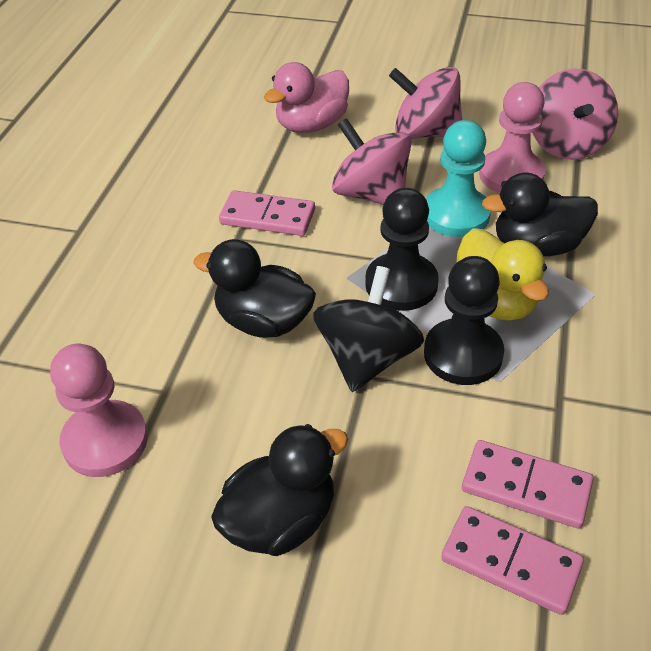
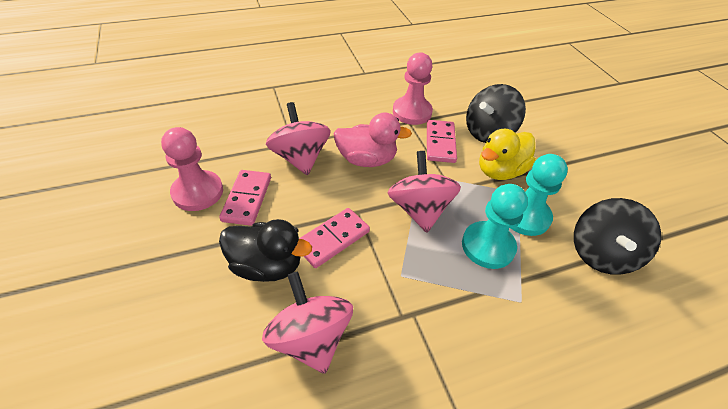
black duck: [193,239,316,338] [211,424,348,556] [482,173,598,257] = 3 -> [219,219,312,282] = 1
black pawn: [365,188,439,311] [424,256,504,385] = 2 -> none = 0
black spinning top: [313,266,424,392] = 1 -> [466,84,526,143] [574,198,661,275] = 2
turquoise pawn: [426,120,491,237] = 1 -> [462,184,528,269] [511,154,568,236] = 2

